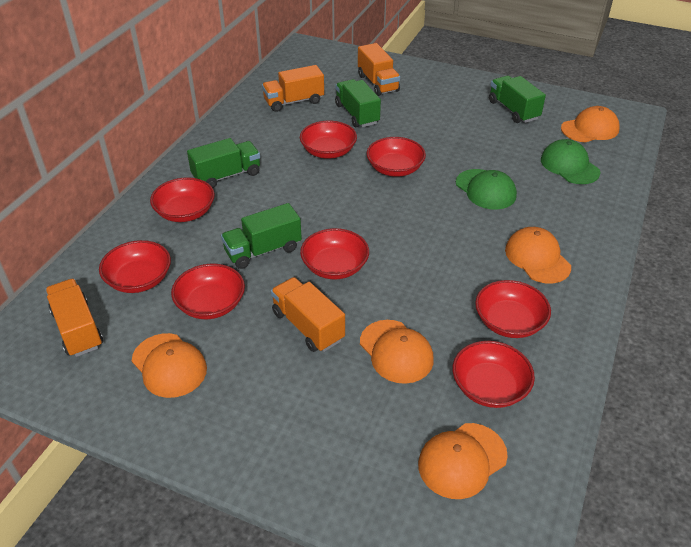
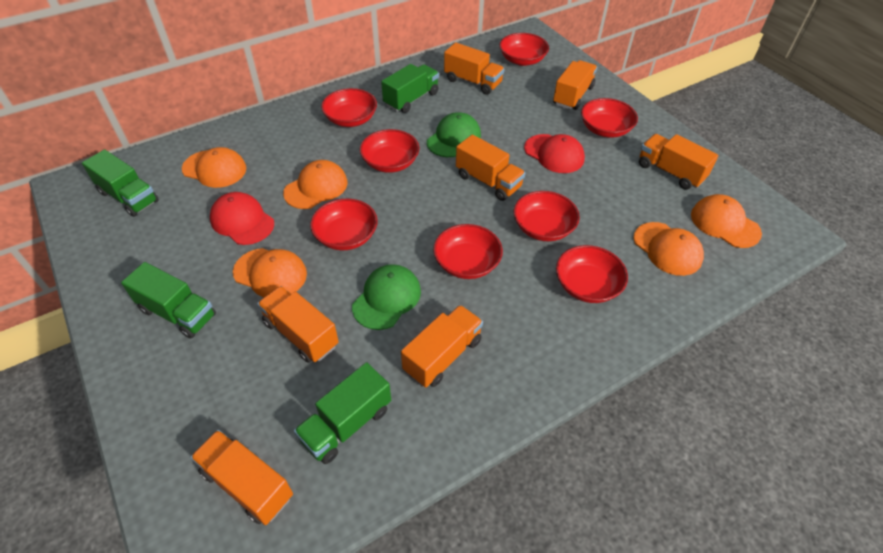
orange truck: [45,279,103,357] [262,65,324,112] [271,277,345,352] [358,43,400,96] = 4 -> [190,430,293,525] [257,286,339,363] [401,305,483,388] [444,42,504,95] [456,135,525,201] [553,60,597,110] [639,134,718,190] = 7
red cap: none = 0 -> [210,192,274,245] [524,134,585,173] = 2

